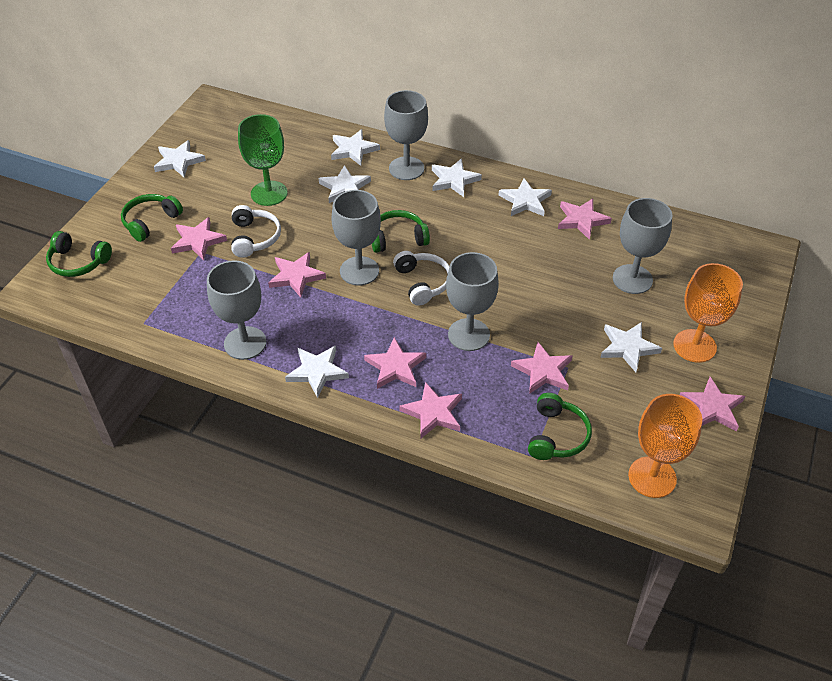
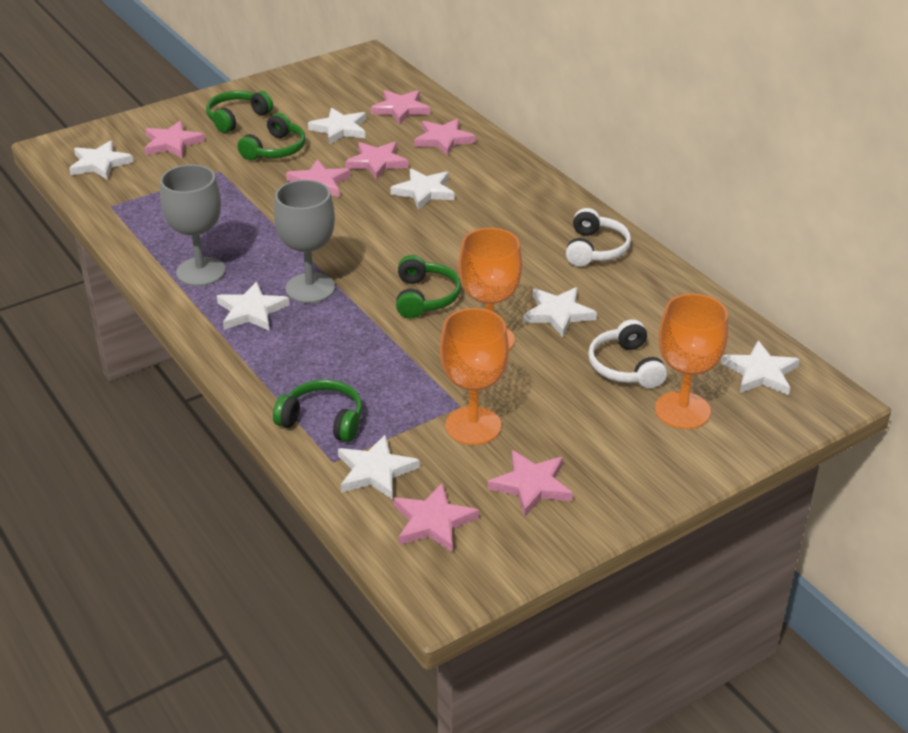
green goblet: [238,114,287,206] = 1 -> none = 0
grey goblet: [207,261,266,360] [332,190,381,286] [384,90,428,180] [446,252,499,351] [613,198,672,294] = 5 -> [160,164,225,286] [274,180,335,303] = 2
orange goblet: [628,394,702,498] [673,263,743,363] = 2 -> [440,308,509,445] [458,228,522,350] [655,294,728,429] = 3

